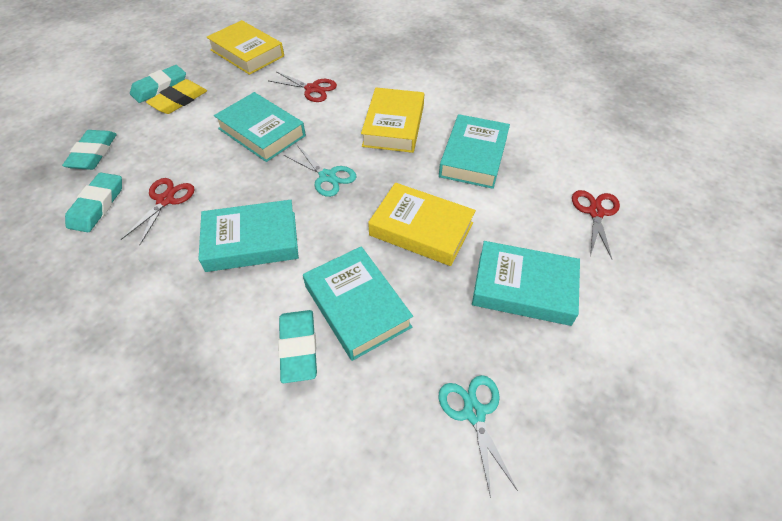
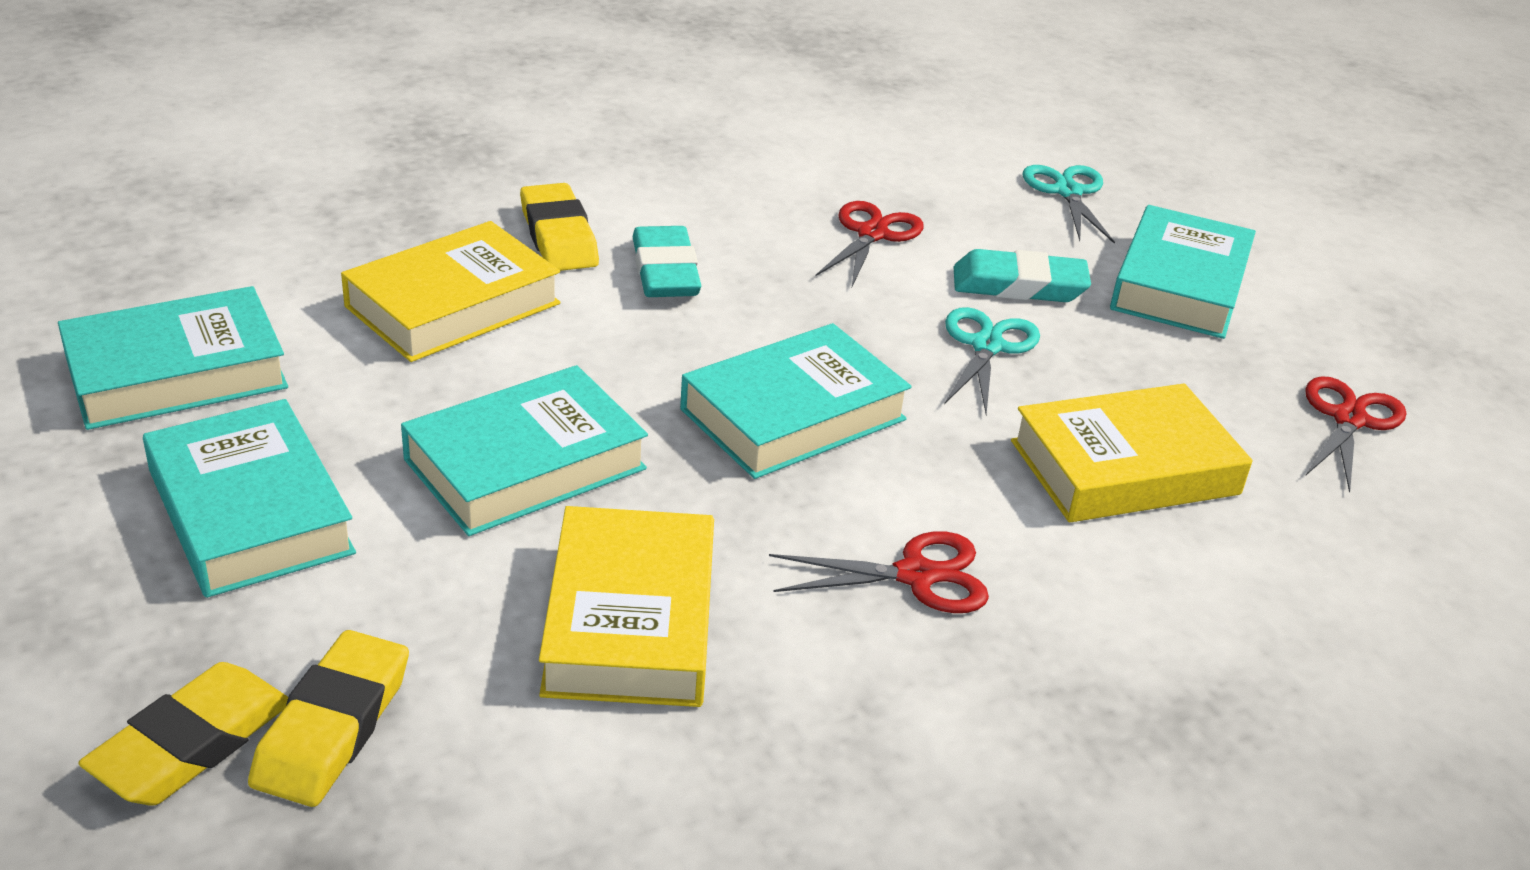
turquoise eraser: [62,130,117,170] [65,172,122,232] [130,65,186,103] [278,310,317,383] = 4 -> [633,226,701,297] [954,249,1091,302] = 2
yellow eraser: [146,79,207,114] = 1 -> [78,662,288,806] [248,630,409,807] [520,183,599,271] = 3

